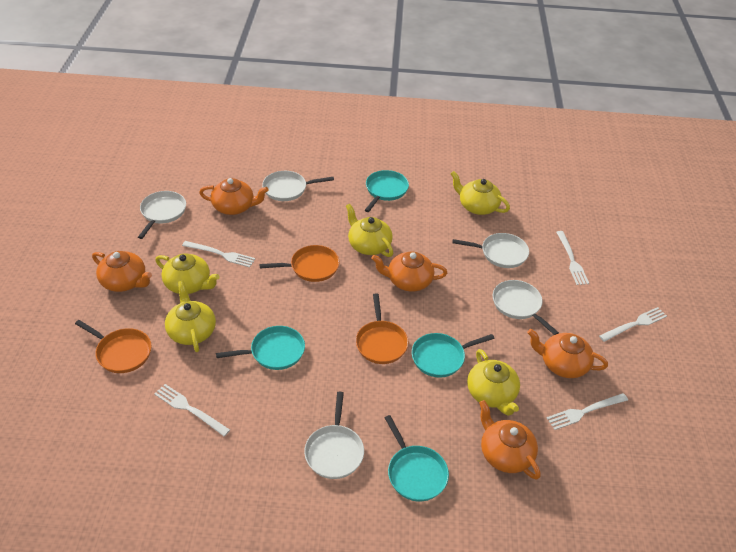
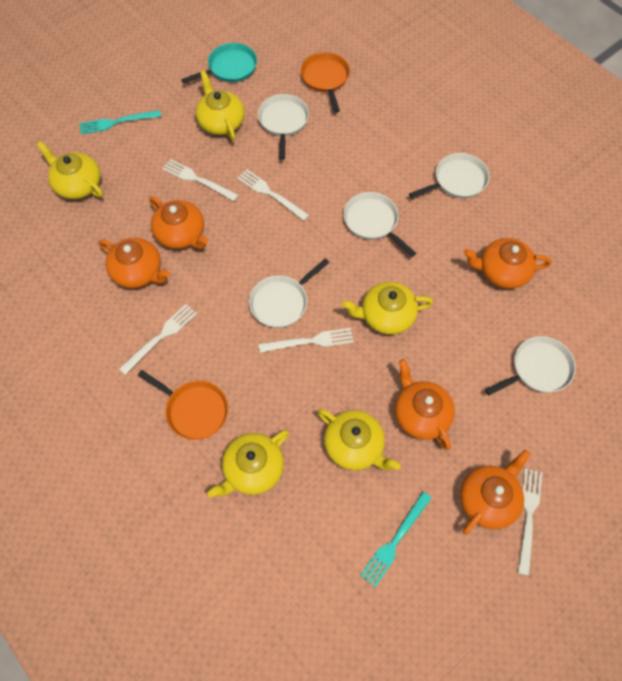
orange pan: [75,320,152,373] [259,245,339,282] [356,293,408,364] = 3 -> [138,370,228,440] [301,52,350,113] = 2
turquoise fork: none = 0 -> [79,110,161,135] [360,492,432,587] = 2
turquoise pan: [216,326,305,370] [365,170,409,212] [385,415,449,501] [412,333,495,378] = 4 -> [181,43,257,84] = 1

